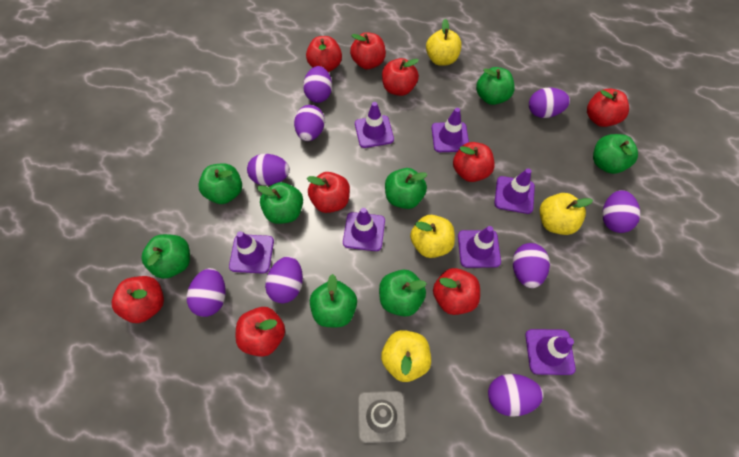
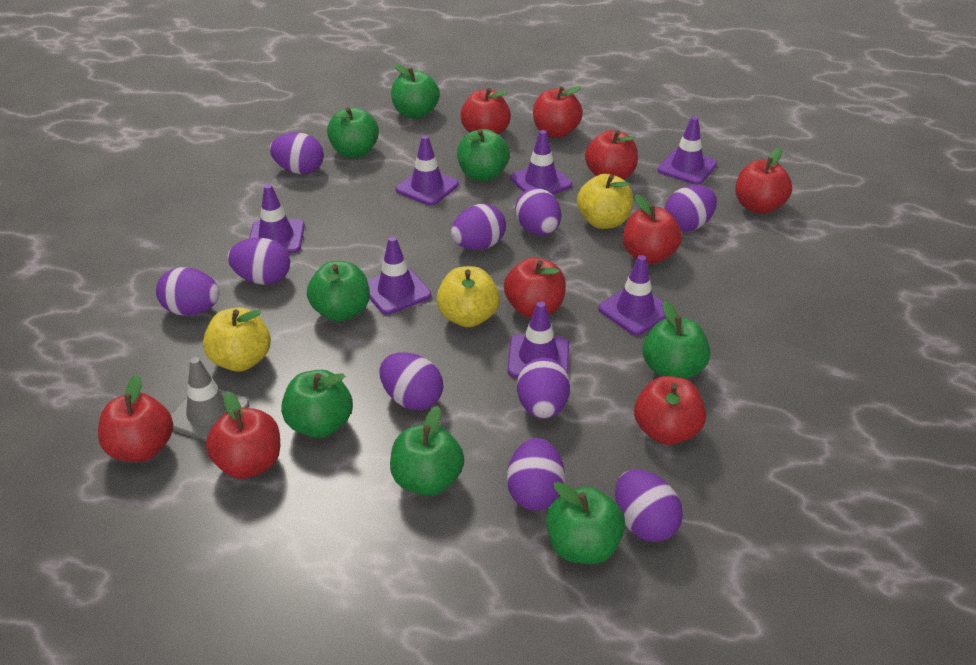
purple egg: [187,268,226,317] [247,154,290,185] [265,256,303,304] [294,105,325,141] [303,66,332,103] [488,374,544,417] [513,243,550,288] [529,87,570,118] [602,190,640,233] = 9 -> [156,267,220,316] [227,238,290,285] [270,132,324,174] [379,352,443,410] [451,204,506,250] [507,438,565,511] [515,188,561,236] [517,357,570,419] [615,469,683,542] [665,185,717,232] = 10
yellow apple: [381,330,431,382] [410,215,455,258] [426,19,462,66] [539,193,593,235] = 4 -> [203,308,271,371] [436,266,500,327] [577,174,633,229] = 3

